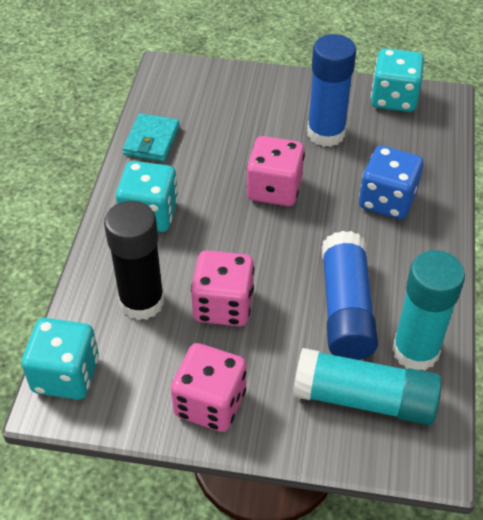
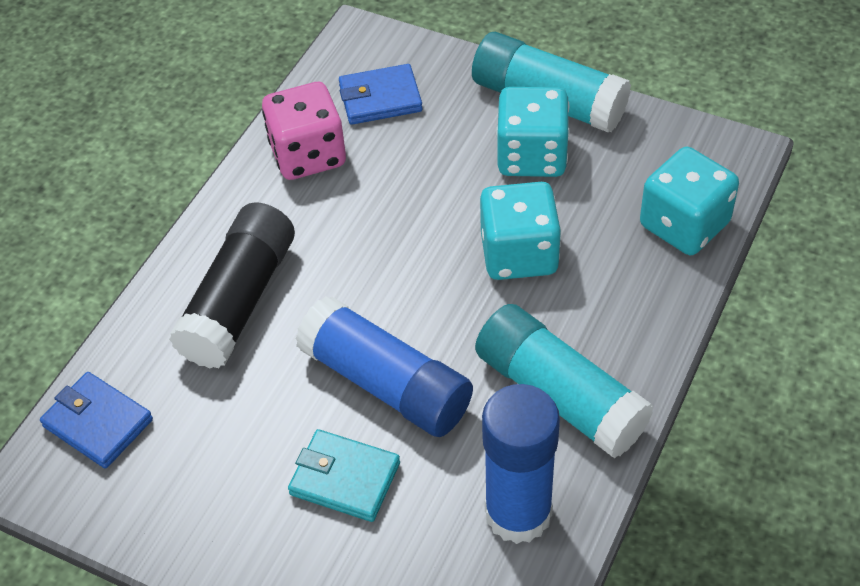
blue dice: [359,146,423,219] = 1 -> none = 0
blue wallet: none = 0 -> [40,372,153,468] [339,64,423,125] = 2
pink dice: [171,343,246,432] [191,250,254,326] [246,136,305,206] = 3 -> [262,82,346,180] = 1

